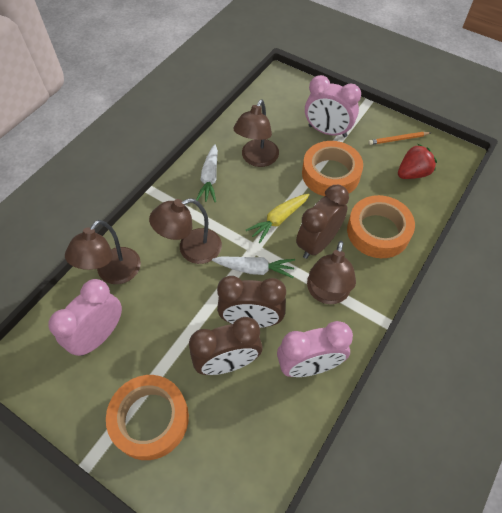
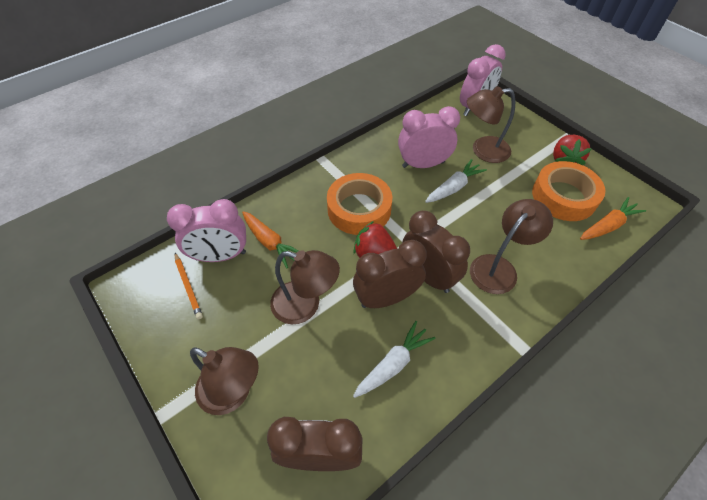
orange carrot: none = 0 -> [242,211,298,268] [580,197,646,240] = 2
orange tape: [106,375,189,460] [302,141,363,196] [347,195,415,258] = 3 -> [327,173,392,235] [532,161,605,221] = 2
red strawberry: [398,144,437,179] = 1 -> [353,221,397,258] [553,135,591,165] = 2
yellow carrot: [246,194,310,243] = 1 -> none = 0

